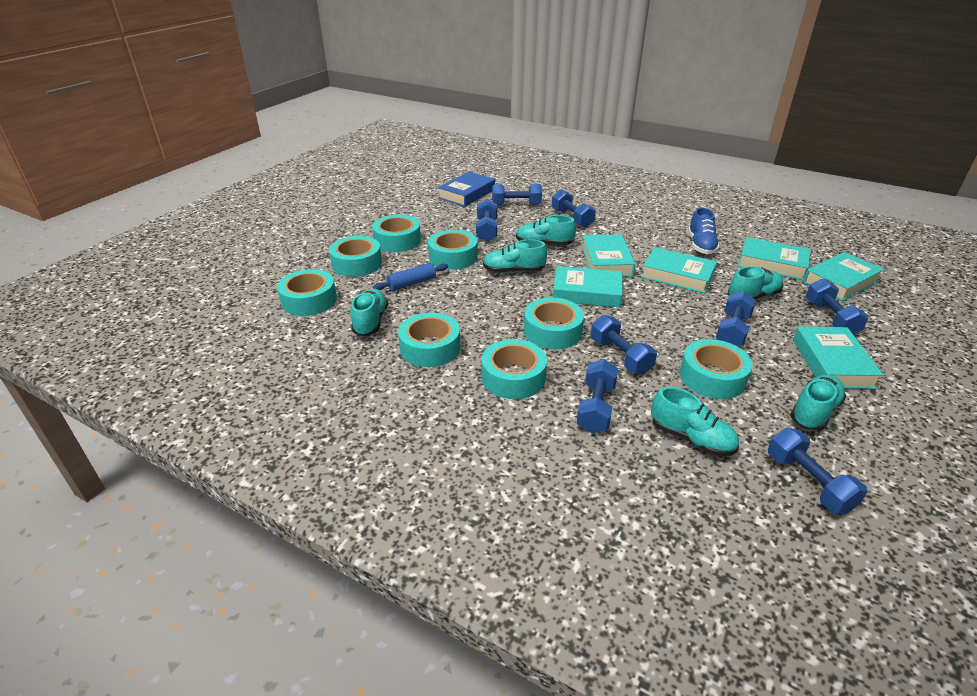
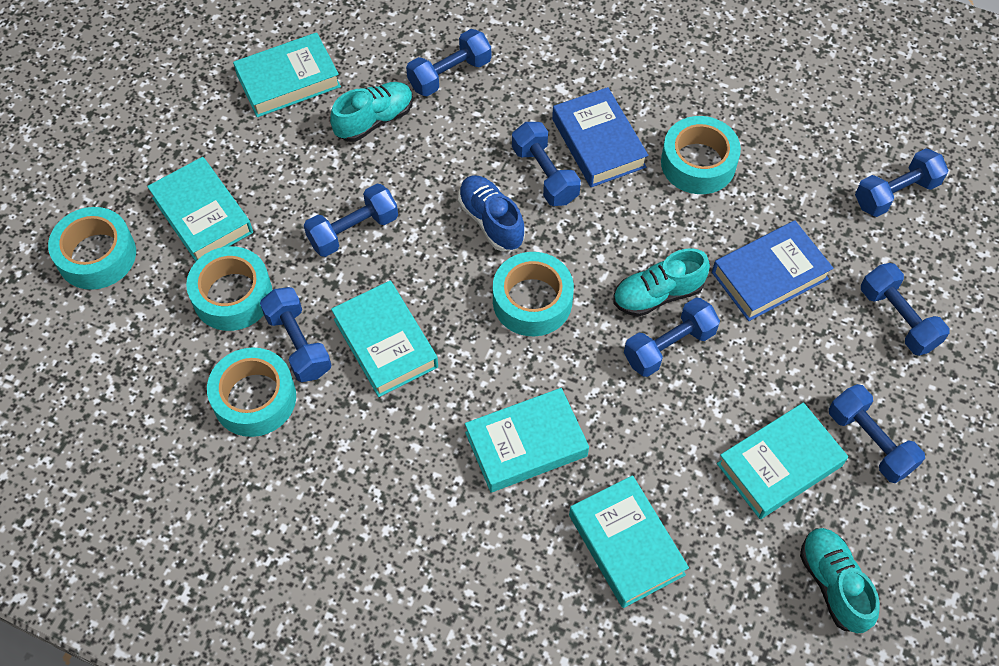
blue book: [438,172,495,207] = 1 -> [552,87,648,187] [712,221,833,321] = 2
blue rolling pin: [373,263,448,291] = 1 -> none = 0
turquoise shoe: [350,289,388,336] [483,239,547,273] [516,215,576,245] [651,387,739,456] [727,266,783,300] [790,375,846,431] = 6 -> [330,82,413,142] [613,248,710,317] [800,528,880,633] = 3
turquoise tape: [277,269,337,316] [329,236,382,277] [372,215,421,252] [398,313,460,367] [428,230,478,270] [481,339,547,399] [524,298,584,349] [680,339,753,399] = 8 -> [48,207,136,290] [186,246,272,331] [207,347,296,437] [493,252,574,336] [661,116,741,194] = 5

